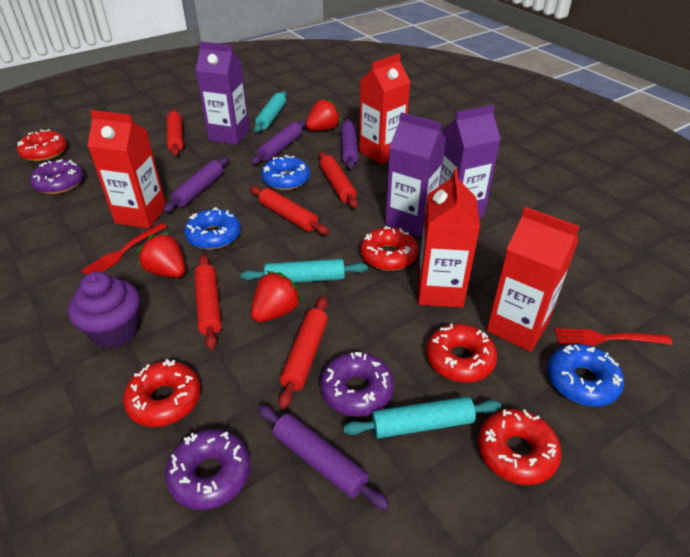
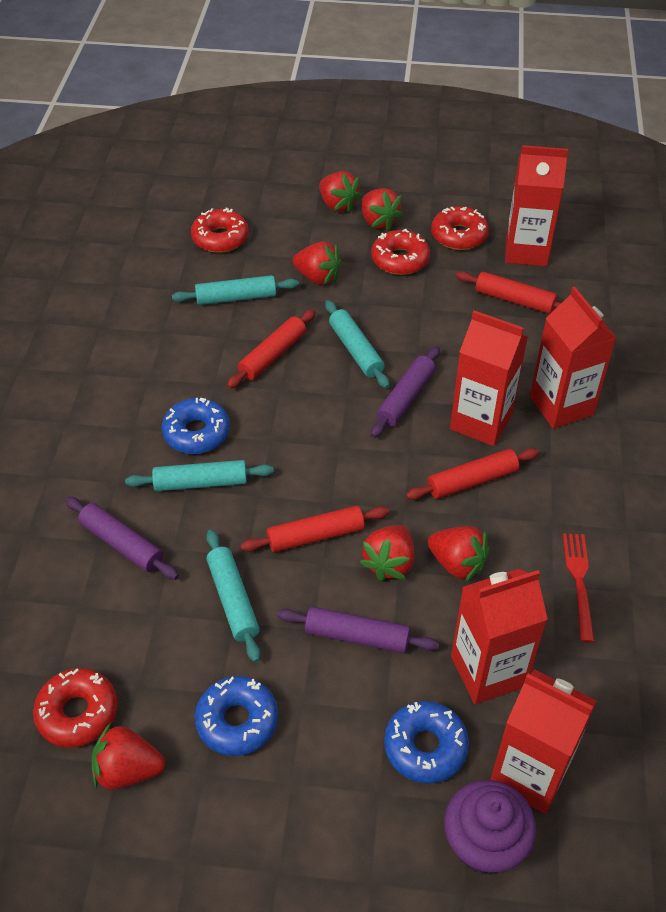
purple carton: [195,41,250,145] [385,112,446,237] [440,105,501,218] = 3 -> none = 0
purple donut: [30,159,84,194] [165,429,250,510] [320,352,394,417] = 3 -> none = 0
purple rolling pin: [163,157,229,213] [251,120,306,165] [258,405,390,510] [341,119,358,169] = 4 -> [65,497,179,580] [277,607,439,653] [371,346,440,438] = 3
red carton: [87,110,166,229] [359,54,410,164] [418,169,480,308] [487,207,580,352] = 4 -> [450,310,528,446] [451,569,548,704] [490,670,597,814] [505,145,568,266] [530,287,617,429] = 5
red donut: [17,129,67,161] [123,359,201,427] [360,226,418,271] [426,323,497,382] [478,409,561,485] = 5 -> [33,668,118,748] [191,208,249,253] [371,228,430,275] [431,207,489,250] = 4
red fork: [81,223,167,274] [554,328,673,346] = 2 -> [563,534,594,642] = 1
red rolling pin: [167,109,183,156] [194,255,222,350] [250,186,329,235] [279,296,328,409] [319,152,358,208] = 5 -> [227,309,316,389] [241,506,389,552] [406,448,539,500] [456,271,561,314] = 4
red strawberry: [136,232,185,278] [251,271,303,322] [306,98,341,131] = 3 -> [91,723,165,790] [293,241,342,285] [319,171,362,213] [359,525,414,581] [362,188,403,231] [427,526,490,582] = 6
turquoise rolling pin: [241,259,367,283] [254,91,287,133] [343,396,501,438] = 3 -> [125,460,274,491] [172,275,299,305] [206,530,261,663] [325,300,390,389] = 4

